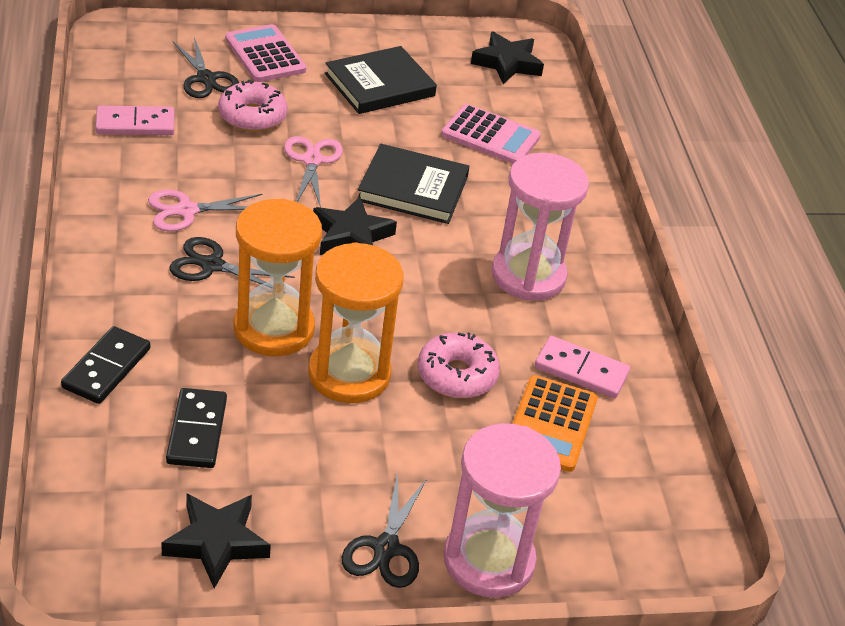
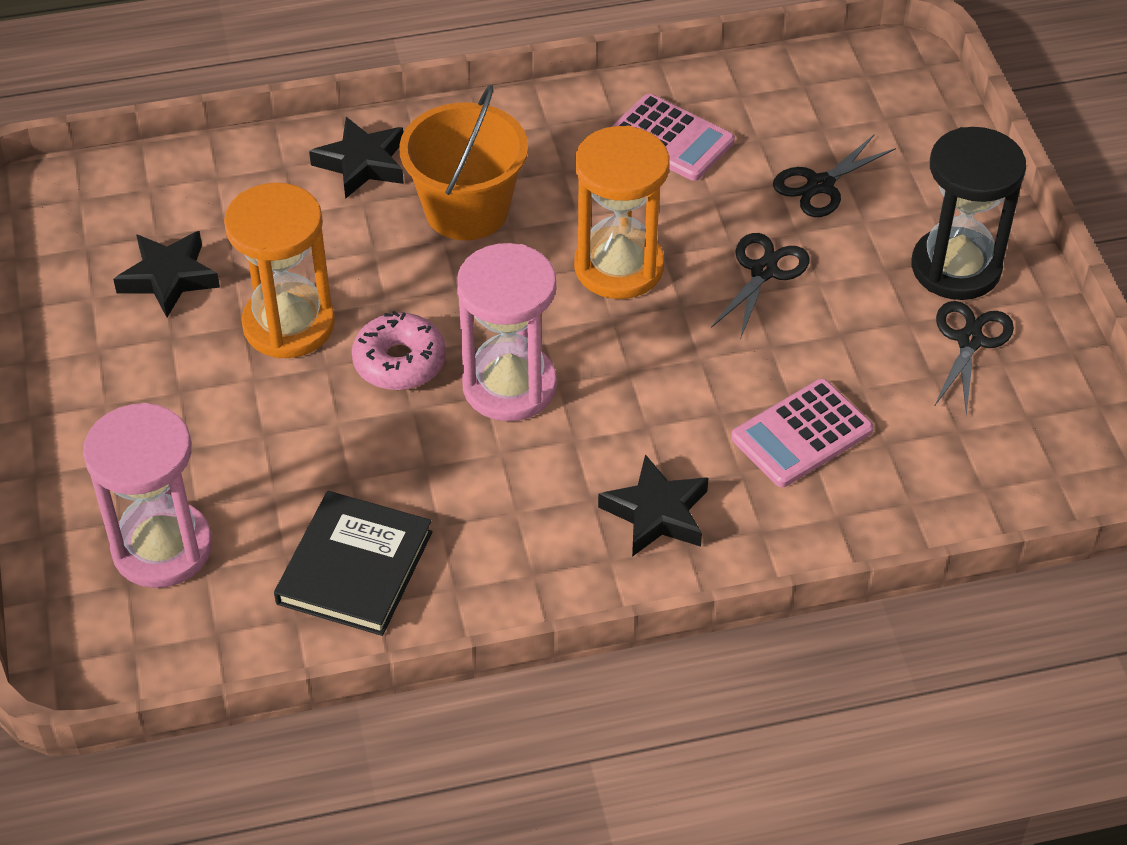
black book: [325,46,437,114] [358,144,470,224] = 2 -> [274,491,432,636] = 1
black domino: [61,326,150,404] [166,388,227,468] = 2 -> none = 0
black hourglass: none = 0 -> [912,127,1026,300] = 1
orange bucket: none = 0 -> [399,84,528,240] = 1
orange calculator: [512,375,597,472] = 1 -> none = 0
pink domino: [95,105,174,135] [535,336,630,398] = 2 -> none = 0
pink donut: [218,80,288,132] [417,333,500,398] = 2 -> [352,311,446,390] = 1
pink scissors: [148,190,262,232] [284,136,343,208] = 2 -> none = 0

